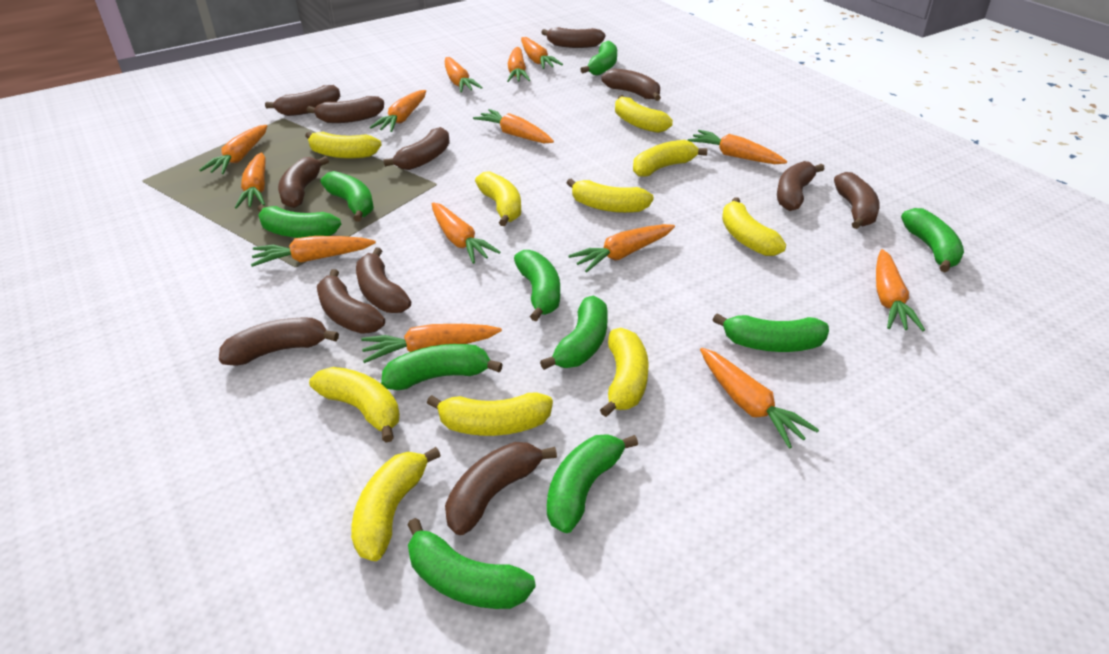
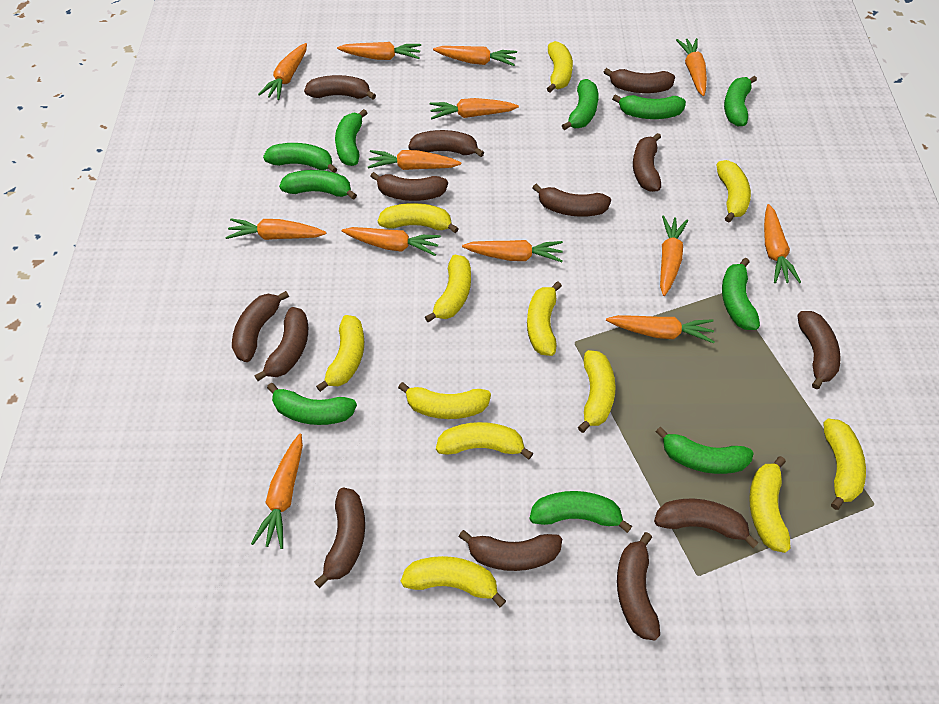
brown banana: [219,318,339,366] [265,85,340,116] [278,156,329,208] [307,96,384,123] [317,269,385,334] [356,248,411,313] [383,127,450,170] [445,442,557,535] [541,27,605,48] [602,68,661,101] [777,161,825,211] [834,172,880,229] = 12 -> [232,291,289,362] [254,307,308,381] [304,75,376,100] [314,487,365,588] [370,172,448,201] [408,130,484,157] [458,530,562,571] [533,184,611,217] [604,68,675,93] [617,532,660,641] [633,133,661,192] [654,499,759,548] [797,311,841,389] = 13
orange carrot: [199,125,267,174] [234,152,266,209] [251,236,376,267] [361,324,502,363] [370,90,426,132] [432,202,501,264] [445,57,483,92] [473,109,554,143] [507,47,530,82] [521,37,563,69] [568,224,675,273] [688,130,787,164] [700,348,819,449] [876,249,925,331] = 14 -> [226,218,326,240] [251,434,303,549] [258,43,307,100] [337,42,421,60] [342,227,441,256] [368,150,461,170] [430,98,519,119] [433,46,517,66] [462,240,563,262] [606,315,715,343] [660,215,688,296] [676,38,707,96] [764,204,801,283] = 13
yellow banana: [305,132,382,159] [309,367,400,442] [351,447,441,561] [427,393,553,436] [475,171,521,226] [567,179,654,213] [600,328,649,417] [615,95,673,133] [633,140,707,177] [722,197,786,256] = 10 -> [316,315,364,392] [378,203,459,233] [398,382,491,419] [401,556,506,607] [425,255,471,322] [436,422,533,460] [527,281,562,356] [547,41,573,92] [578,350,615,433] [716,160,751,223] [749,456,791,553] [823,419,866,510] = 12

